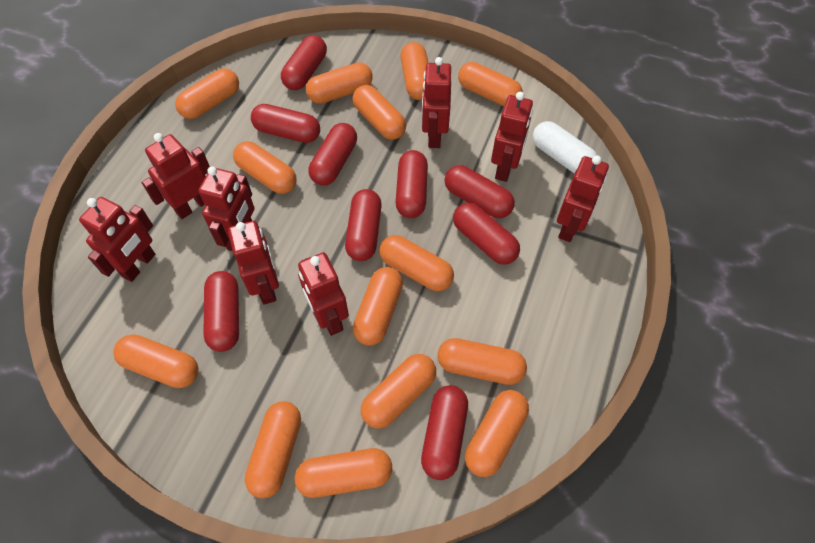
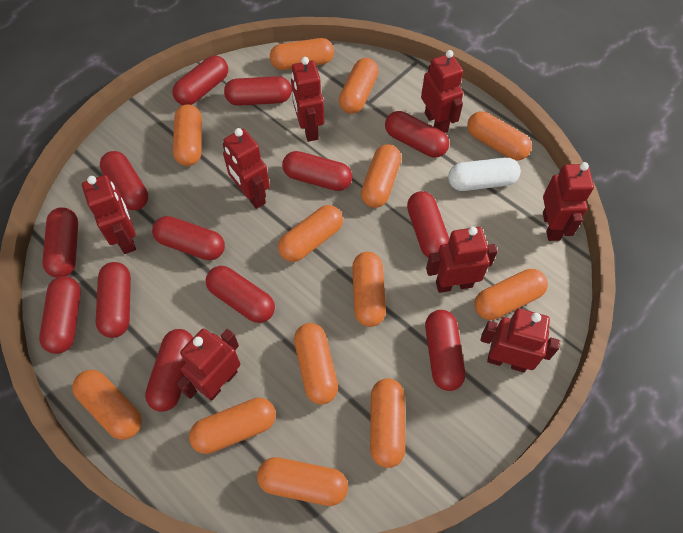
orange capsule: [113,334,199,388] [175,68,239,119] [233,141,297,194] [245,401,301,498] [295,448,392,498] [306,62,373,104] [353,85,406,140] [353,267,403,345] [361,354,436,428] [379,235,454,291] [400,42,428,100] [438,338,527,385] [458,62,523,106] [465,390,529,477] = 14 -> [72,370,142,440] [173,104,202,166] [189,398,276,454] [257,457,348,506] [270,38,334,70] [278,205,343,262] [294,323,338,405] [339,58,379,114] [352,252,386,327] [361,144,401,208] [370,378,405,468] [467,111,532,160] [474,269,548,320] = 13
red capsule: [204,271,239,352] [251,104,320,143] [281,35,327,90] [309,123,357,186] [345,189,382,261] [396,150,428,218] [421,385,468,480] [445,165,515,218] [453,203,520,265] = 9 -> [39,276,81,354] [42,207,78,278] [96,262,131,338] [100,151,148,210] [145,329,193,412] [152,216,225,260] [172,55,228,105] [206,266,275,323] [224,76,292,106] [282,151,352,191] [385,111,449,158] [407,191,449,258] [425,310,465,391] = 13

